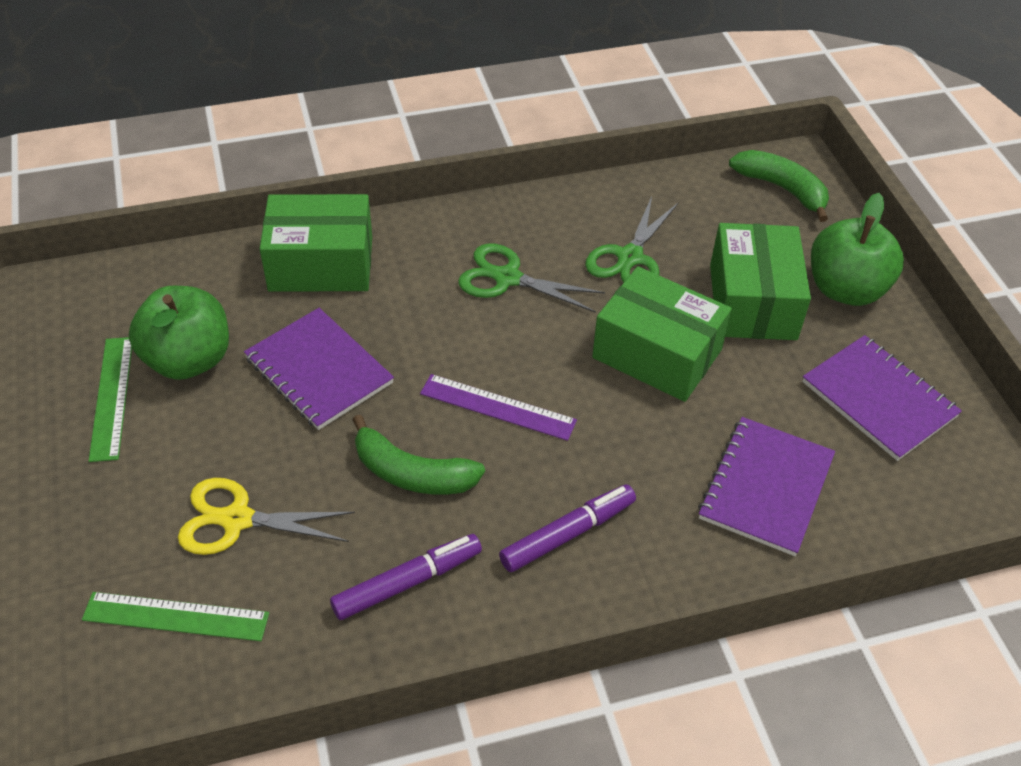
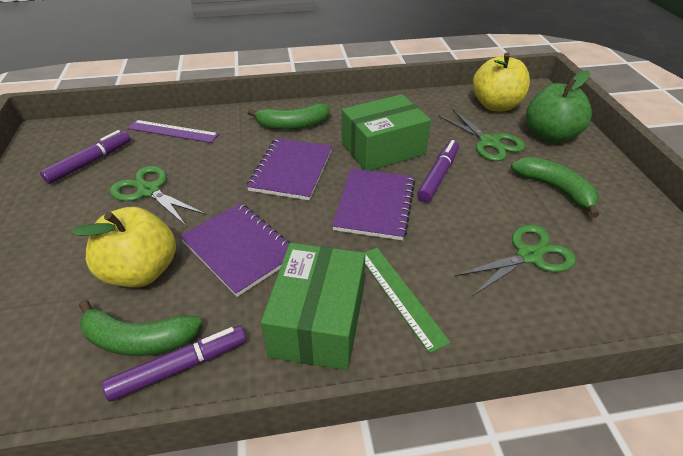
green apple: [129,286,229,380] [811,193,904,306] = 2 -> [526,70,592,143] = 1
green banana: [353,415,485,495] [729,150,829,222] = 2 -> [79,300,202,356] [248,103,330,130] [511,157,599,218] = 3
green box: [260,194,372,292] [592,266,732,402] [710,223,811,340] = 3 -> [261,243,365,370] [342,94,431,171] = 2
green ruler: [82,592,269,641] [89,337,132,462] = 2 -> [364,248,451,353] = 1
green scissors: [458,243,605,313] [585,196,679,283] = 2 -> [110,166,206,227] [438,109,525,161] [454,225,576,296] = 3
purple marker: [330,534,482,620] [499,484,636,572] = 2 -> [40,130,131,184] [102,326,247,402] [417,140,459,202] = 3
yellow apple: none = 0 -> [71,207,176,287] [473,52,530,111] = 2
yellow scissors: [178,478,355,555] = 1 -> none = 0

